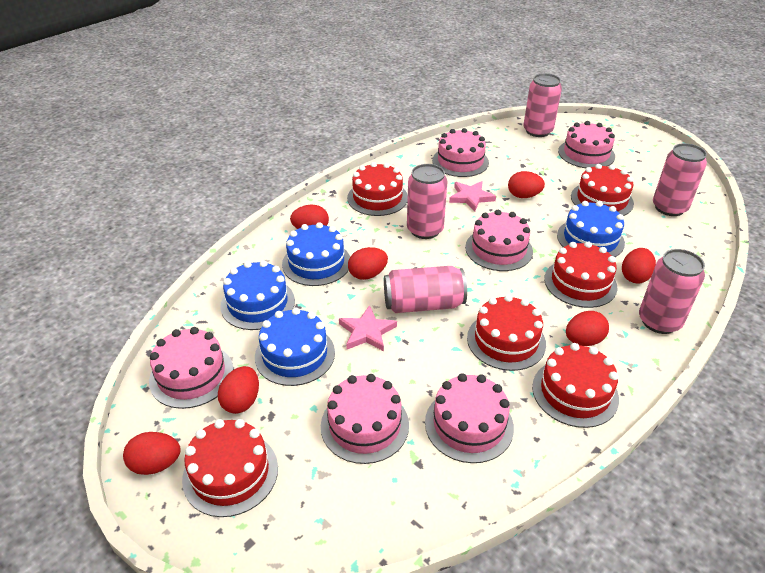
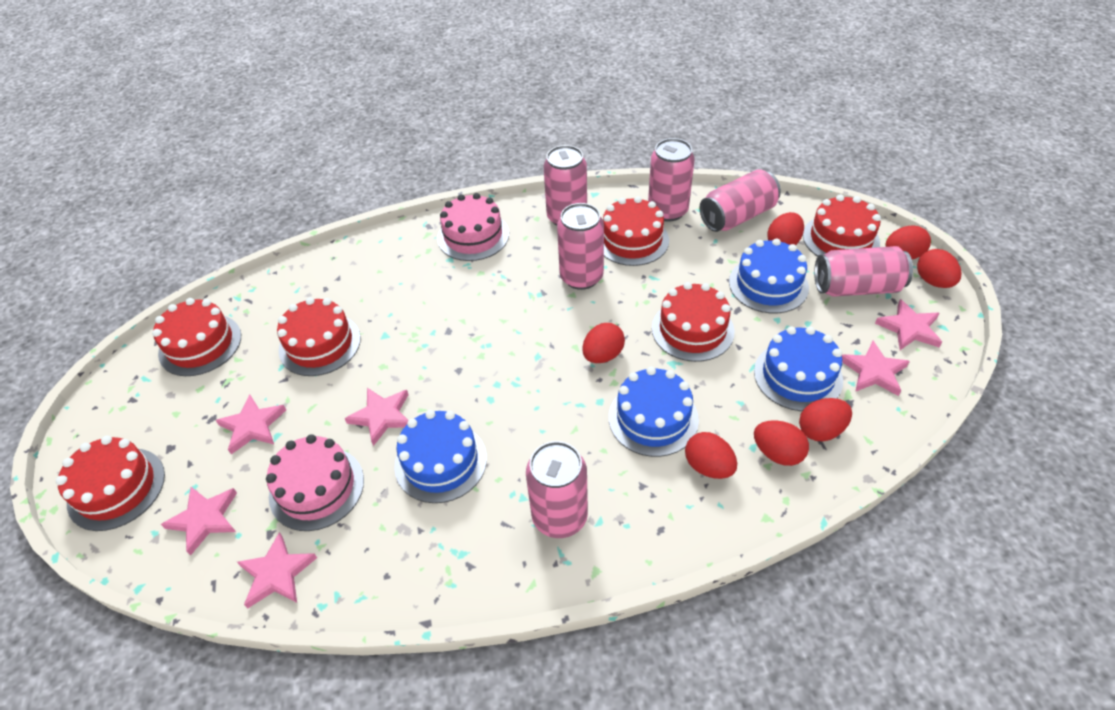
pink cake: [149,327,233,409] [321,374,409,464] [425,373,514,463] [432,128,489,177] [465,210,533,271] [558,121,615,168] = 6 -> [266,434,364,531] [437,193,509,261] = 2
pink can: [384,266,467,313] [407,164,448,239] [523,73,562,137] [639,249,705,334] [653,143,707,216] = 5 -> [526,441,588,538] [543,145,587,226] [557,203,604,290] [648,138,695,222] [699,169,781,232] [814,246,913,297] = 6
pink star: [339,305,397,351] [449,181,496,211] = 2 -> [161,487,237,556] [215,394,286,454] [237,532,317,608] [344,388,409,446] [842,340,910,396] [875,299,942,350] = 6

